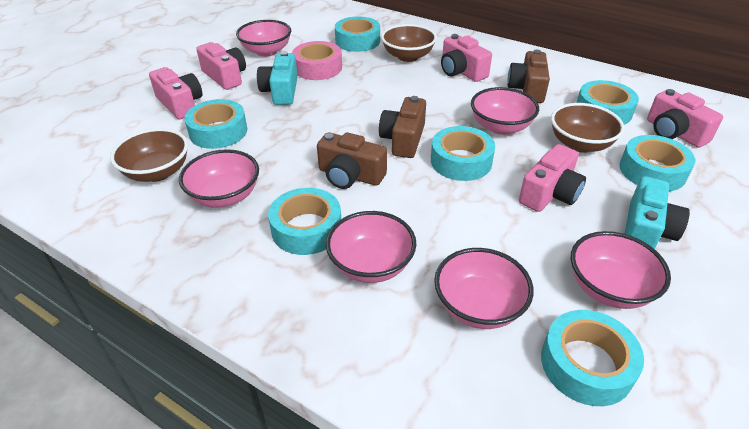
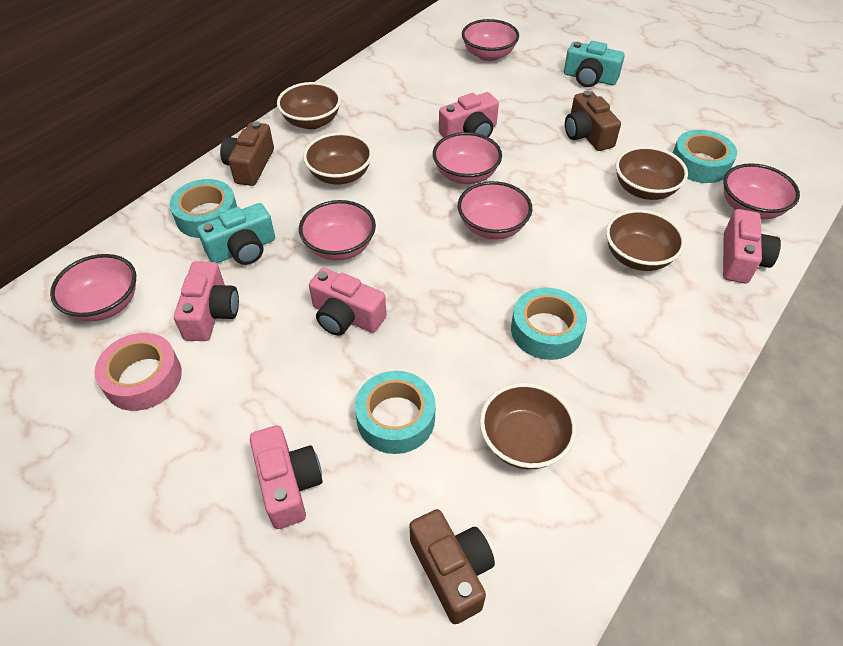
brown bowl: [110,128,188,182] [381,24,437,62] [551,103,624,153] = 3 -> [277,82,341,129] [303,132,373,185] [480,383,577,470] [606,209,685,271] [615,146,688,200] = 5
turquoise tape: [184,99,247,149] [268,188,341,255] [335,16,380,52] [431,126,495,181] [541,310,644,406] [576,80,639,125] [619,135,695,191] = 7 -> [169,179,237,238] [355,371,436,454] [511,287,587,360] [673,130,737,183] = 4

